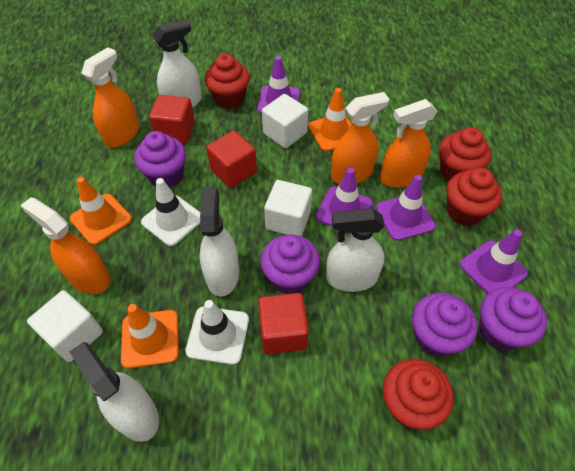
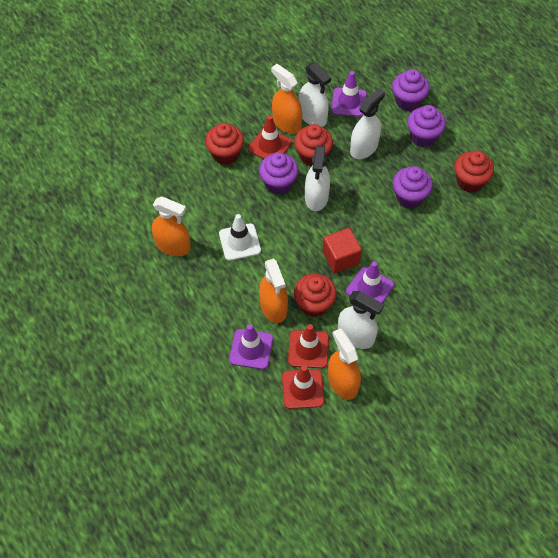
orange traffic cone: [70,177,132,245] [121,304,179,369] [308,88,351,151] = 3 -> none = 0
purple traffic cone: [257,56,300,114] [316,167,373,233] [376,175,436,241] [459,229,528,294] = 4 -> [229,324,273,369] [331,71,367,117] [346,261,394,303] = 3
red cube: [149,95,195,144] [206,130,257,188] [258,293,309,354] = 3 -> [323,228,362,273] = 1
red traffic cone: none = 0 -> [248,115,292,159] [282,365,324,409] [288,324,329,368] = 3
white cube: [27,290,103,362] [262,94,308,148] [264,180,312,236] = 3 -> none = 0
white traffic cone: [141,178,200,246] [185,300,249,365] = 2 -> [219,214,261,261] = 1

